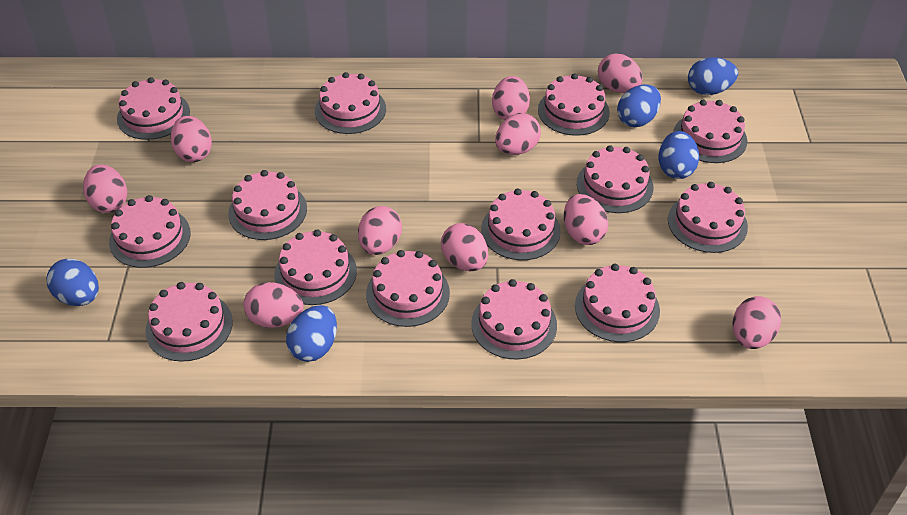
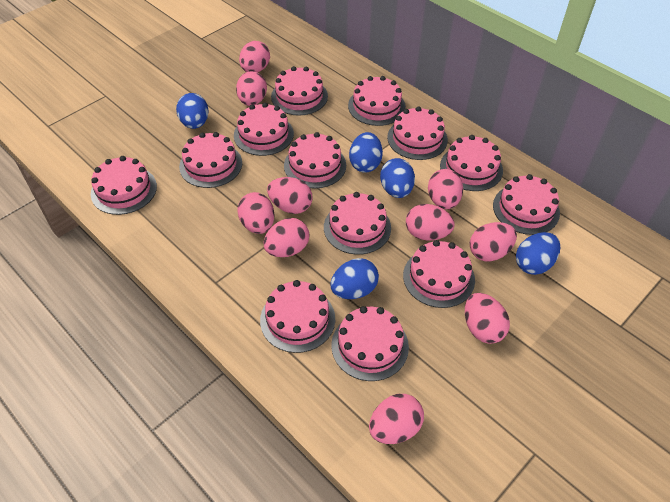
pink cake: [109,195,191,268] [117,77,190,140] [145,282,233,362] [228,170,307,240] [274,229,357,305] [315,72,386,134] [366,250,450,327] [471,279,557,359] [481,189,561,260] [538,73,610,136] [575,264,660,342] [577,145,653,213] [668,182,748,253] [674,100,747,163] = 14 -> [91,156,157,215] [179,132,242,188] [234,103,294,156] [260,280,335,353] [271,66,328,116] [284,132,346,189] [324,192,391,255] [331,306,409,381] [348,76,406,126] [387,106,448,160] [403,240,475,308] [440,135,503,191] [493,174,560,235] = 13

